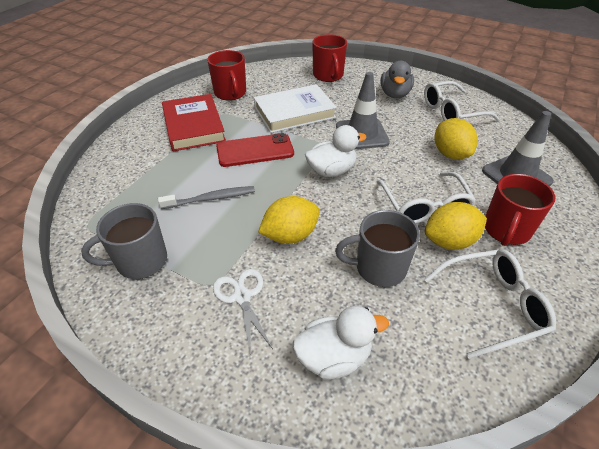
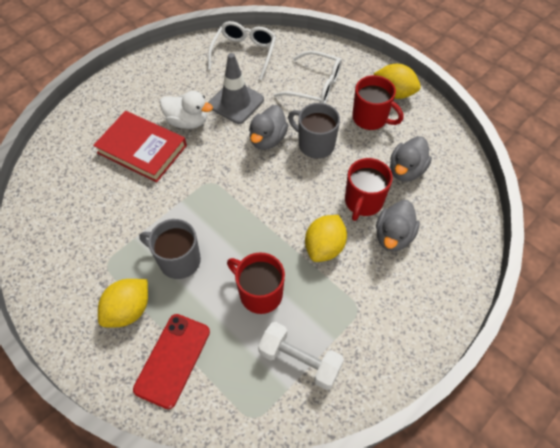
grey duck: [380,61,414,98] = 1 -> [249,105,288,150] [376,200,420,252] [390,136,432,182] = 3
grey toothbrush: [158,186,255,209] = 1 -> none = 0
grey traffic cone: [336,72,390,149] [482,111,554,186] = 2 -> [208,53,264,124] = 1
white book: [254,84,337,133] = 1 -> none = 0
white duck: [293,306,389,379] [305,125,367,177] = 2 -> [160,91,213,129] = 1
white dumbbell: none = 0 -> [258,322,344,390] = 1
white glasses: [376,172,477,224] [424,81,500,121] [424,249,556,359] = 3 -> [208,21,276,80] [274,51,342,103] = 2
white scissors: [213,269,273,357] = 1 -> none = 0

